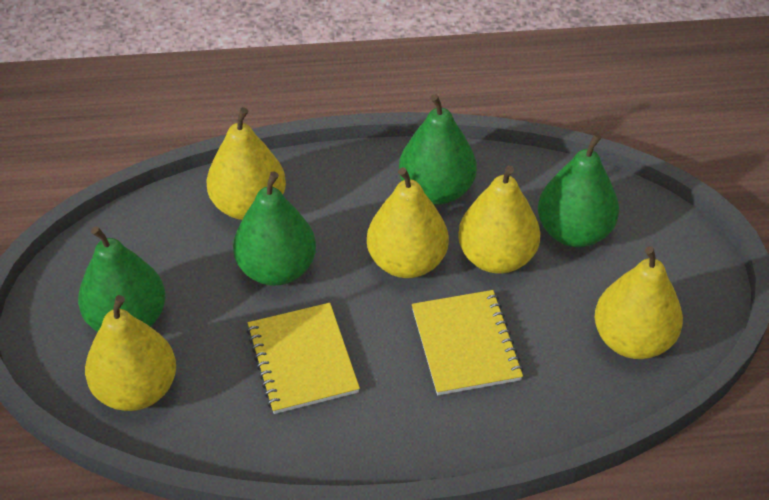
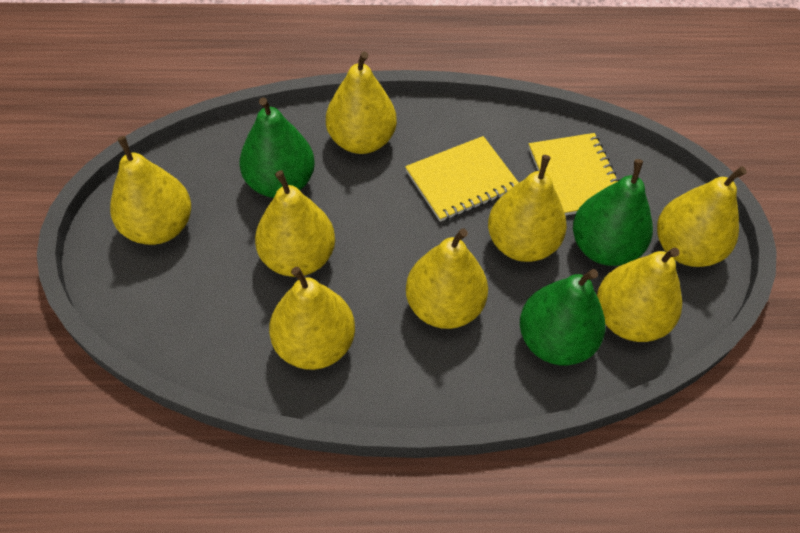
green pear: [78,226,166,332] [233,171,316,286] [399,94,477,205] [538,133,619,247] = 4 -> [240,97,315,198] [520,269,605,366] [573,159,653,266] = 3
yellow pear: [85,295,176,411] [206,107,286,220] [367,167,449,278] [458,166,540,274] [595,246,683,359] = 5 -> [110,136,191,245] [255,170,335,277] [269,267,355,370] [326,52,397,154] [406,228,488,329] [488,155,567,262] [597,248,682,342] [657,166,747,267] = 8

